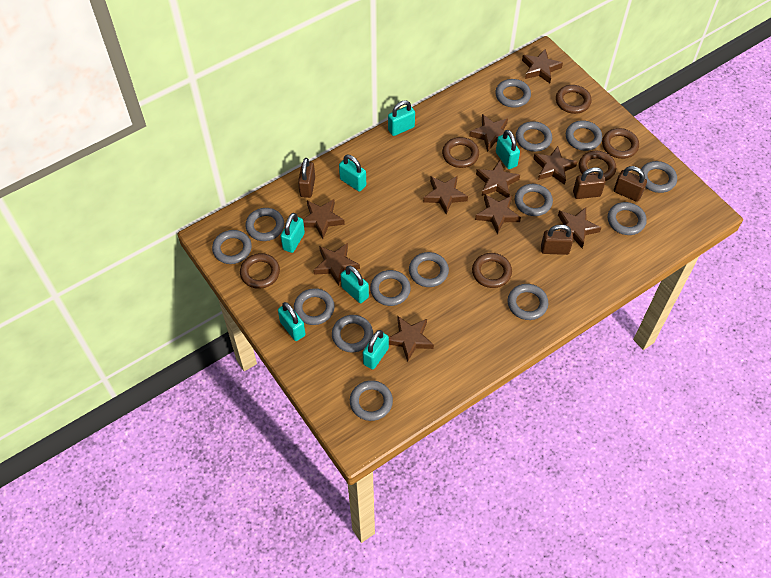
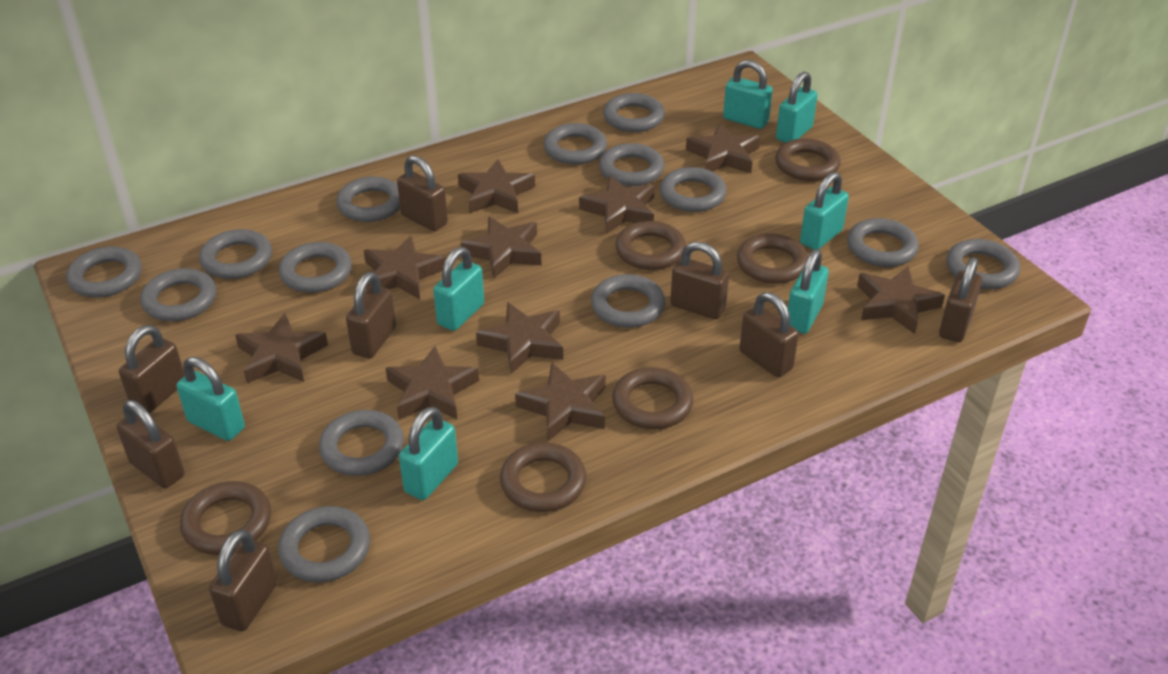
brown padlock: [298,158,315,198] [541,224,573,255] [573,167,606,199] [614,166,647,202] = 4 -> [117,400,185,488] [119,325,185,413] [209,529,278,631] [346,272,396,358] [397,155,448,231] [670,242,729,319] [739,292,799,378] [939,257,982,342] = 8

